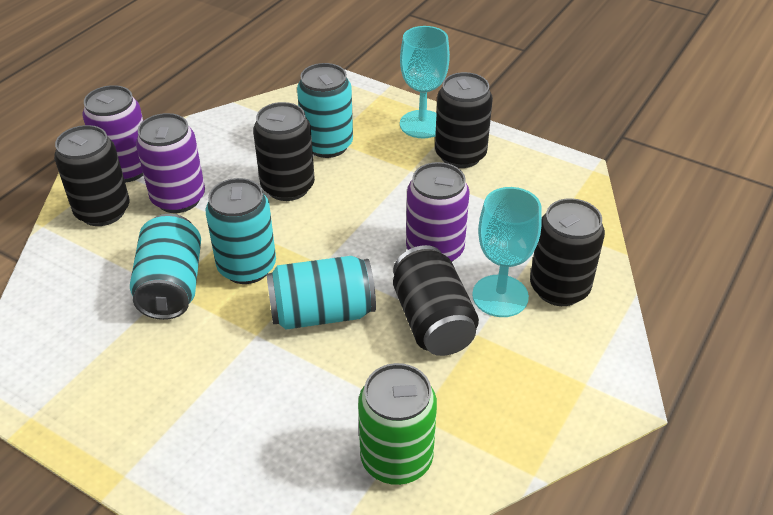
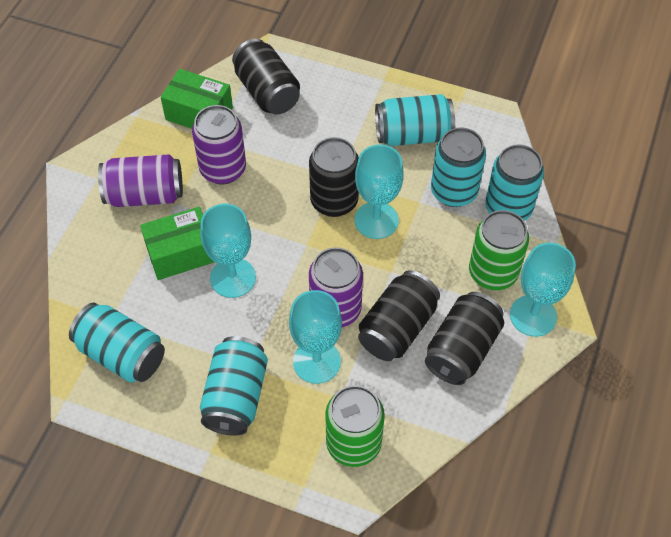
black can: [54,125,129,226] [253,102,315,201] [393,245,479,356] [435,72,493,168] [530,198,605,306] = 5 -> [232,39,300,115] [309,137,359,217] [358,270,440,361] [425,292,504,385] = 4
green box: none = 0 -> [140,207,214,280] [161,69,233,129] = 2
green can: [358,363,437,485] = 1 -> [325,385,385,467] [469,210,529,290] = 2
turquoise can: [130,214,201,320] [206,178,276,284] [266,256,376,330] [297,63,353,158] = 4 -> [69,303,165,383] [200,336,268,436] [375,94,455,146] [431,127,486,207] [485,144,544,221] = 5
turquoise goblet: [400,26,450,139] [472,187,542,317] = 2 -> [200,204,256,298] [289,290,342,384] [355,145,404,239] [510,243,576,337] = 4

